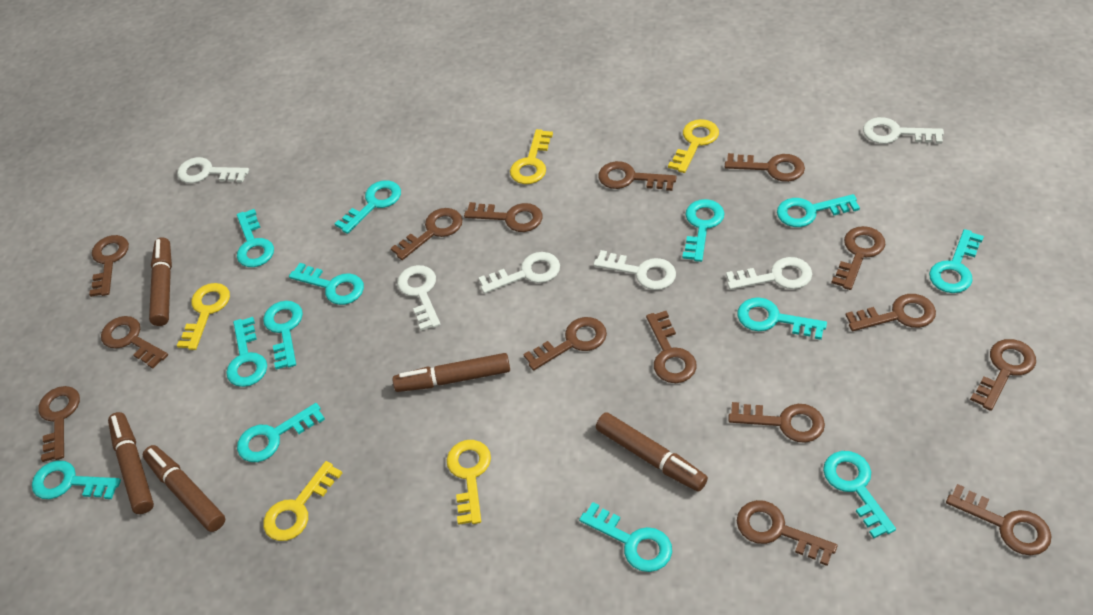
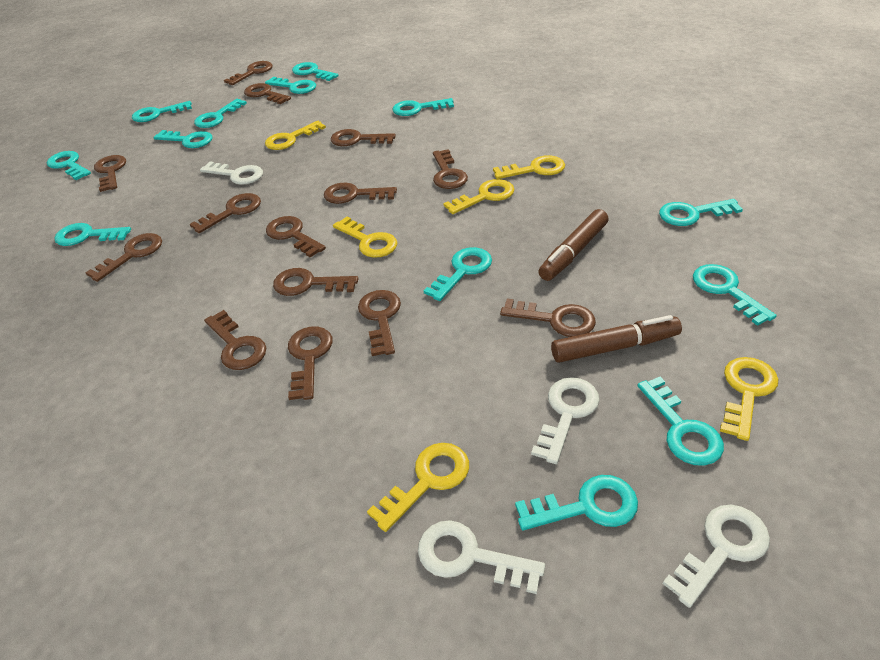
brown key: [38,386,80,462] [89,235,129,297] [101,316,168,368] [391,208,463,260] [464,202,543,232] [523,317,607,371] [598,161,677,191] [646,311,697,383] [725,153,805,182] [728,402,825,443] [737,500,838,566] [831,226,886,290] [845,294,936,331] [946,484,1052,555] [970,339,1036,411] = 15 -> [86,233,162,282] [94,155,126,192] [190,193,261,233] [204,310,266,370] [224,61,273,85] [244,83,291,104] [266,216,326,257] [273,268,359,296] [288,327,332,400] [324,183,397,204] [331,129,396,146] [358,290,401,356] [433,149,468,189] [500,299,596,337] = 14
brown marker: [108,412,154,514] [143,445,225,532] [149,237,172,326] [393,353,510,392] [596,412,708,492] = 5 -> [538,209,609,281] [551,315,682,363] = 2
white key: [177,157,249,183] [397,265,440,331] [478,252,560,294] [593,250,676,290] [726,257,812,290] [863,117,944,144] = 6 -> [200,162,263,185] [418,520,545,594] [531,377,600,464] [663,505,770,608] = 4
yellow key: [177,283,230,350] [263,461,342,541] [447,440,491,525] [510,129,553,184] [668,119,719,173] = 5 -> [265,121,326,150] [333,217,398,258] [367,443,469,532] [443,179,515,214] [493,155,565,179] [720,357,778,441] = 6

